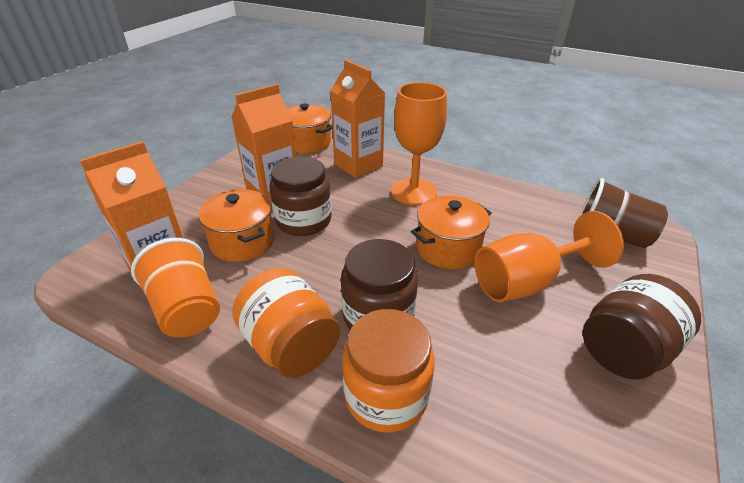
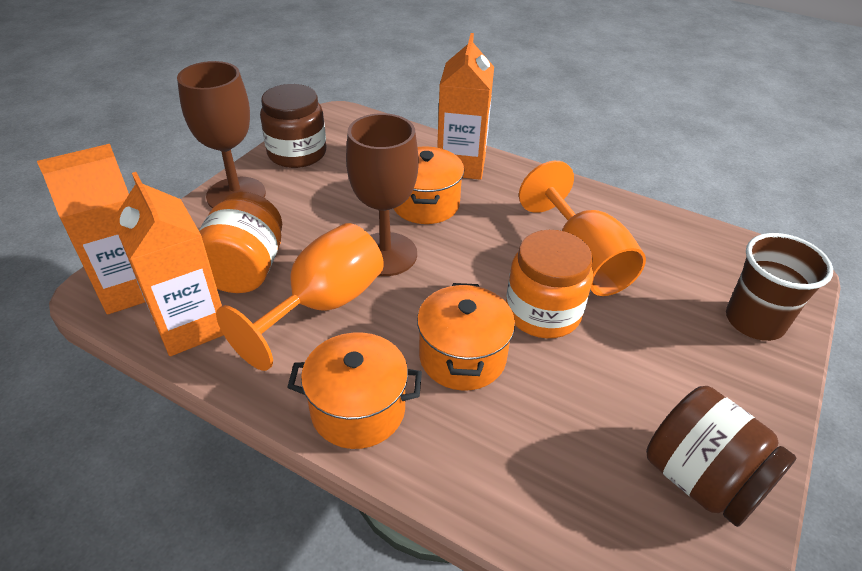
brown goblet: none = 0 -> [177,61,266,209] [346,113,419,276] = 2
brown jar: [269,157,332,236] [341,239,418,330] [583,274,701,380] = 3 -> [260,84,326,168] [646,386,797,527] = 2
orange cup: [131,238,220,337] = 1 -> none = 0

